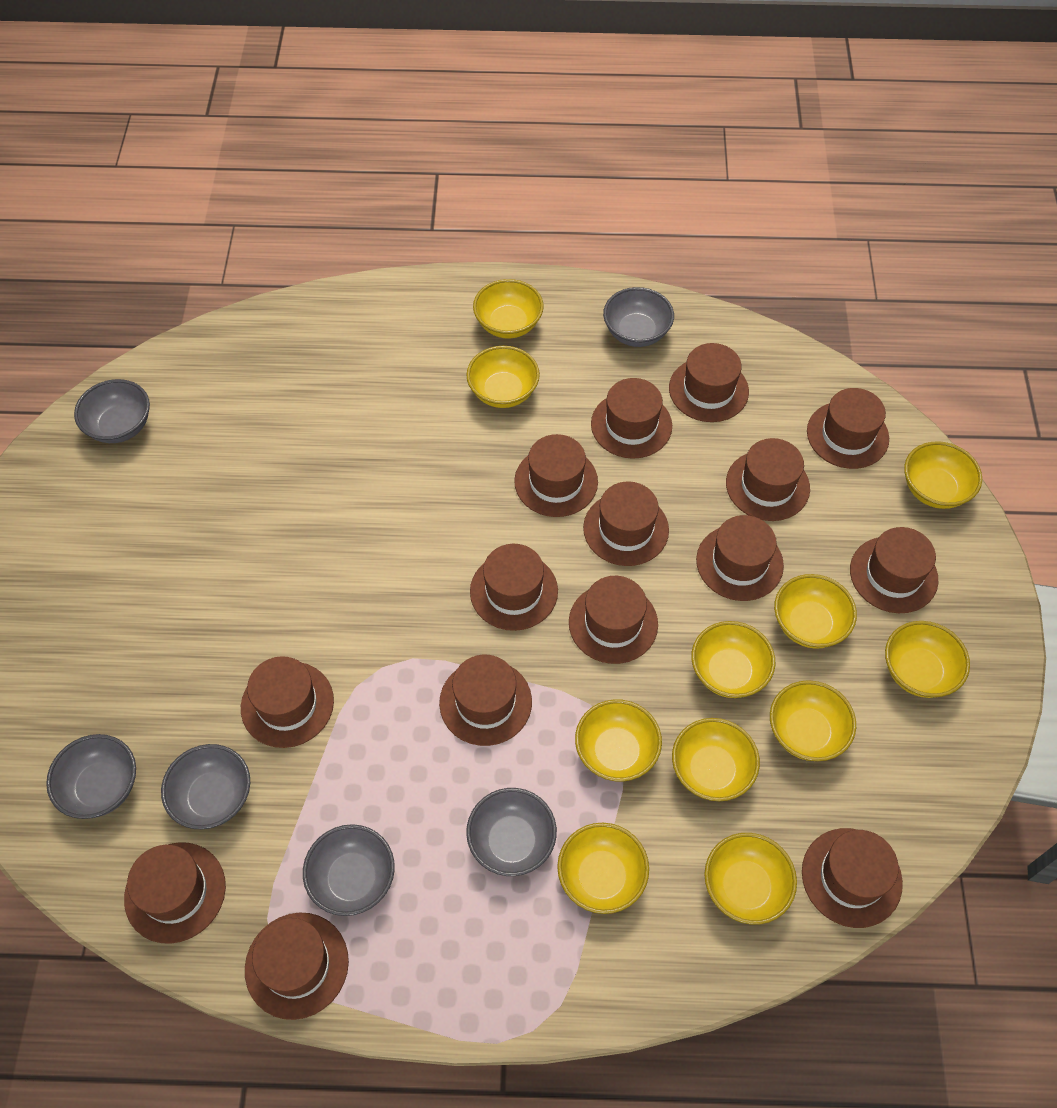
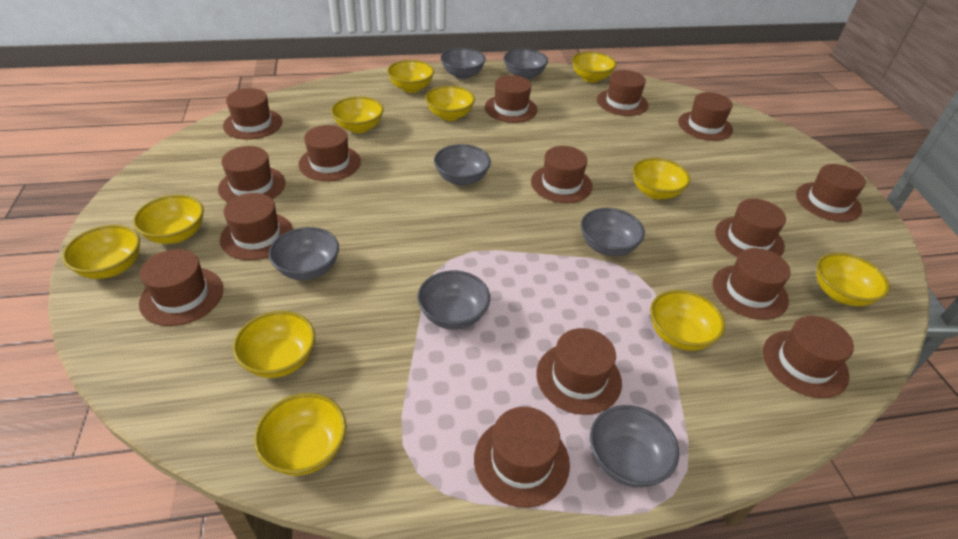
grey bowl: [46,734,136,819] [74,379,150,443] [161,744,250,829] [303,824,395,916] [466,788,557,876] [603,287,674,347] = 6 -> [269,227,339,280] [417,270,490,330] [434,144,491,186] [441,48,486,79] [504,49,548,80] [581,208,645,256] [590,405,679,488] = 7

